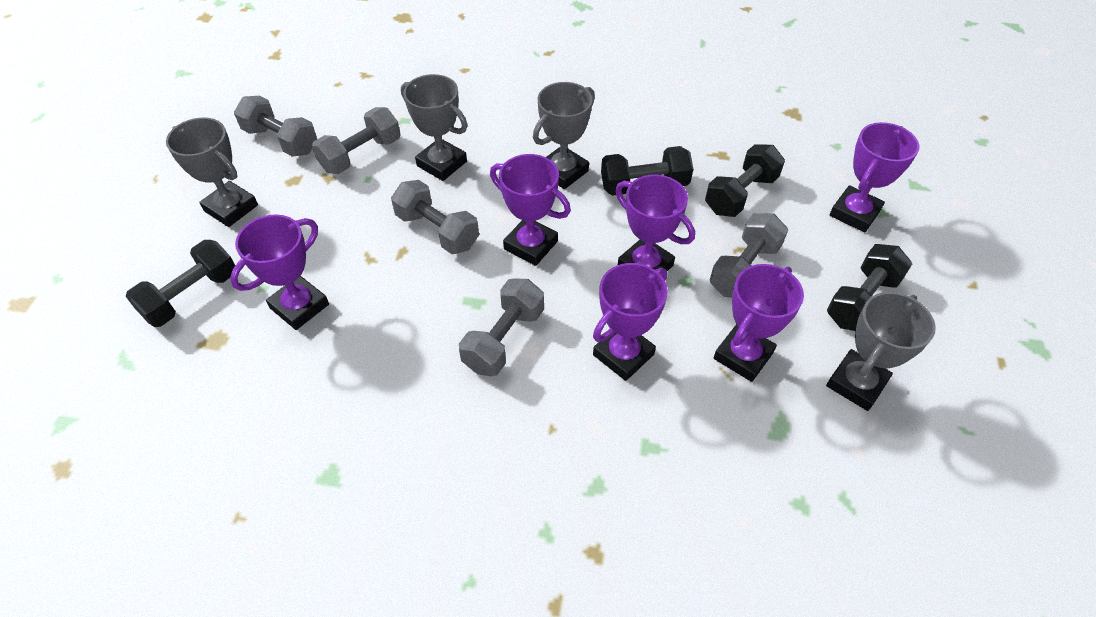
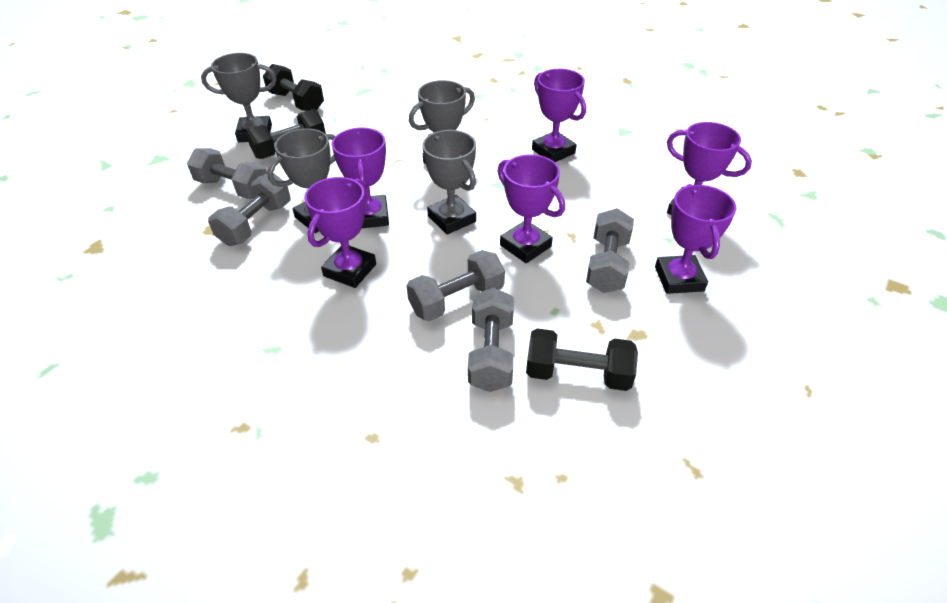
black dumbbell: [126,240,235,327] [601,146,693,196] [705,144,785,217] [827,244,912,331] = 4 -> [246,109,326,159] [263,64,324,111] [526,328,638,391] = 3

